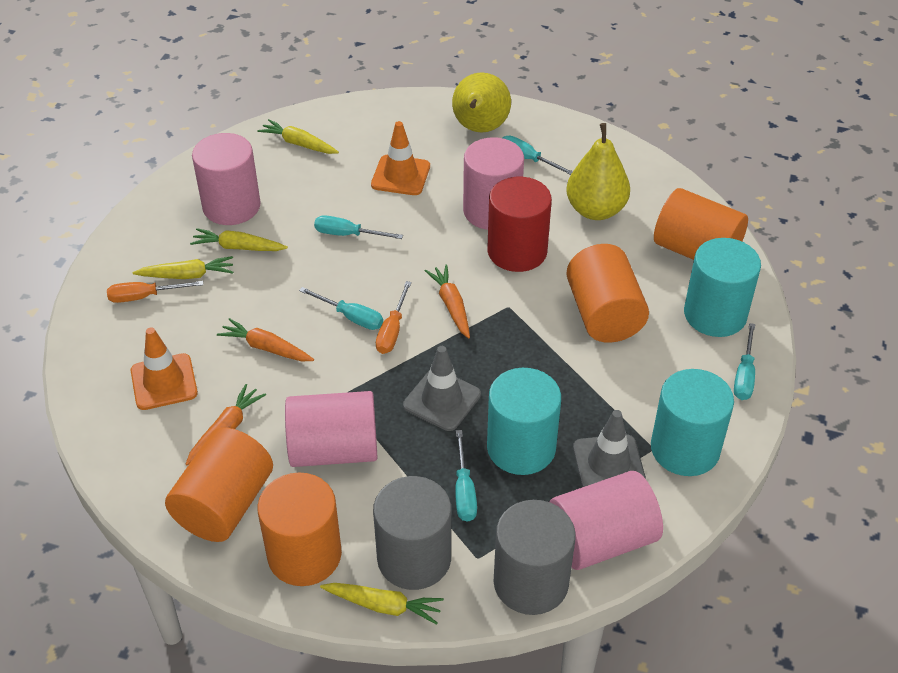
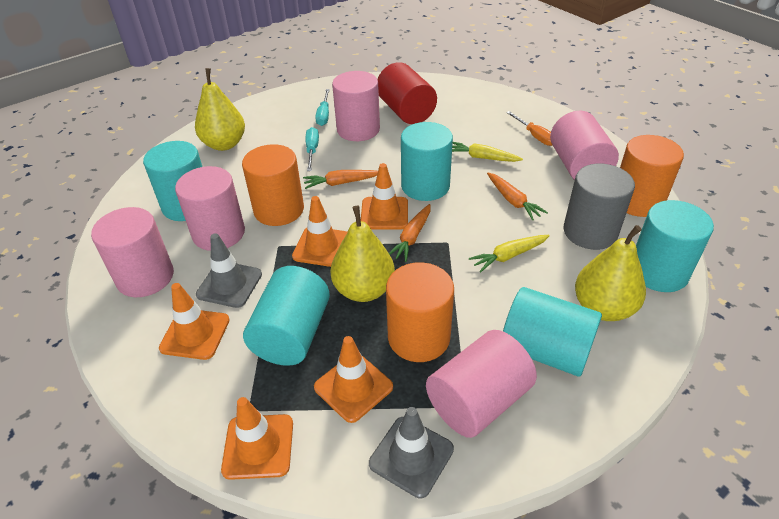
grey cylinder: [373,476,451,590] [493,500,576,615] = 2 -> [564,164,635,250] = 1
orange cylinder: [165,428,273,542] [257,473,342,586] [566,244,649,343] [654,188,748,260] = 4 -> [242,144,304,226] [386,262,454,362] [620,135,684,217] = 3
orange screwdriver: [107,281,203,303] [376,281,412,354] = 2 -> [506,111,553,146] = 1
orange traffic cone: [131,327,198,410] [371,121,430,195] = 2 -> [159,283,230,360] [221,397,293,480] [292,196,347,267] [314,336,393,423] [361,163,408,230] = 5
pink cylinder: [192,133,261,225] [285,391,378,467] [463,137,524,230] [549,471,663,570] = 4 -> [91,207,174,297] [175,166,245,251] [332,71,380,141] [426,330,537,438] [550,111,619,180] = 5
turquoise cylinder: [487,368,561,475] [651,369,734,476] [684,238,761,337] = 3 -> [143,141,202,221] [243,266,330,366] [401,122,453,201] [503,287,602,377] [636,200,714,292] = 5
turquoise screwdriver: [299,287,383,330] [314,215,403,239] [455,430,477,522] [503,136,573,175] [734,323,755,400] = 5 -> [306,127,319,171] [315,89,330,126] = 2
yellow carrot: [133,256,233,279] [190,228,288,251] [257,119,339,154] [320,583,444,625] = 4 -> [452,142,523,162] [469,235,550,273] = 2
yellow pear: [452,72,511,133] [566,123,630,220] = 2 -> [195,68,245,151] [330,206,395,302] [575,225,646,321] = 3

